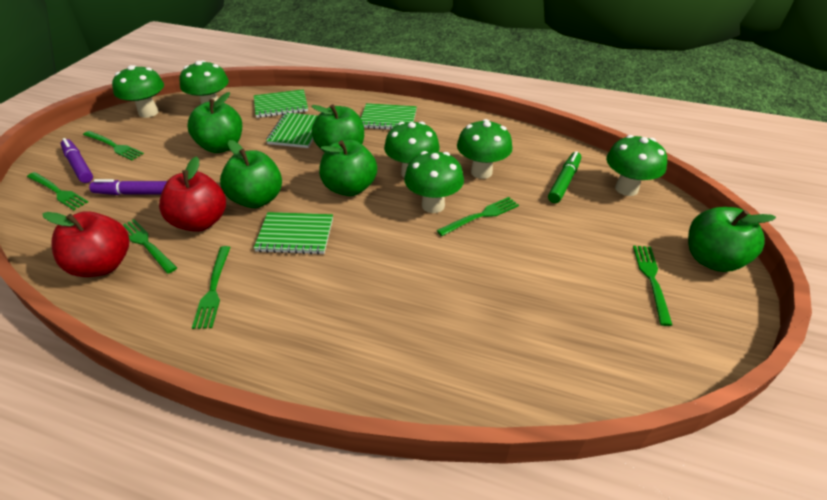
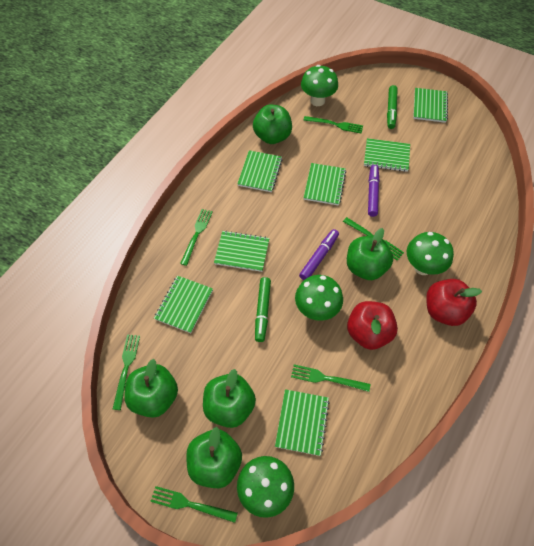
green marker: [548,151,581,203] = 1 -> [255,277,271,342] [387,85,398,129] = 2
green mushroom: [112,65,164,118] [179,61,229,104] [384,121,440,177] [404,151,464,213] [457,119,513,179] [606,135,667,196] = 6 -> [237,456,294,518] [295,275,343,321] [301,65,338,106] [407,232,454,275] = 4
green notebook: [254,89,308,118] [254,212,333,255] [266,113,318,148] [361,103,417,130] = 4 -> [154,276,213,333] [214,230,270,272] [237,150,283,192] [275,389,330,456] [304,163,346,206] [364,138,410,172] [413,88,448,123] = 7

